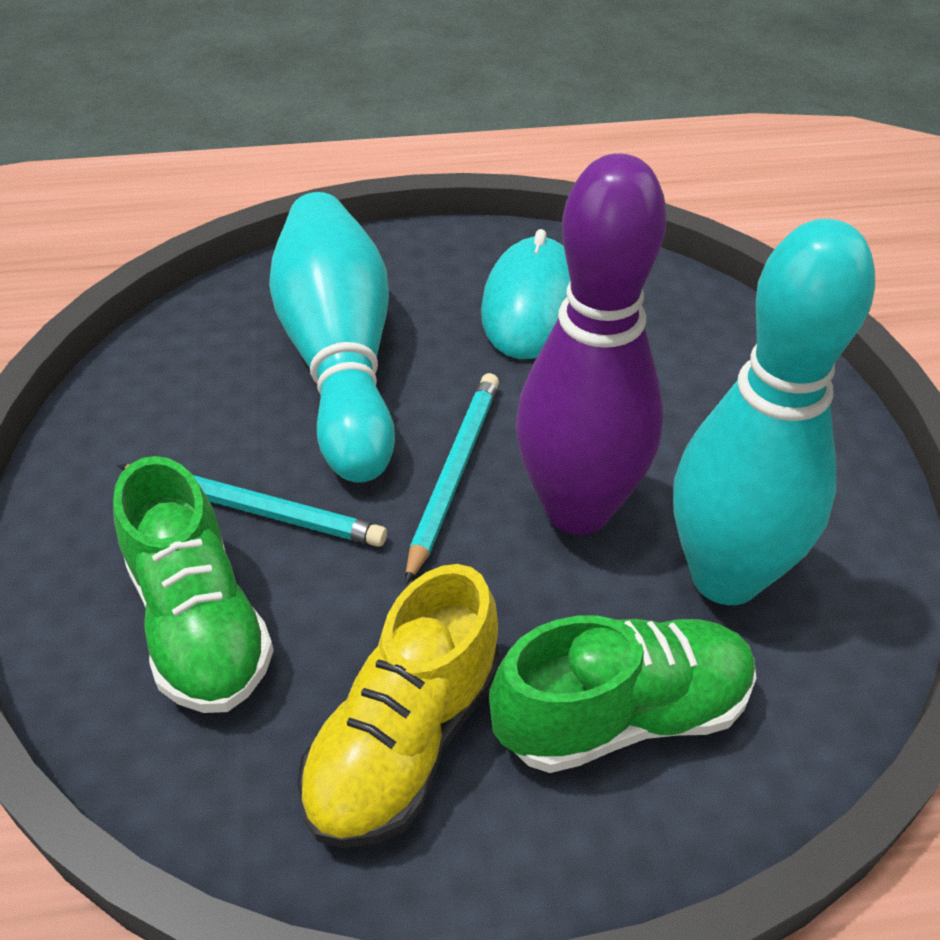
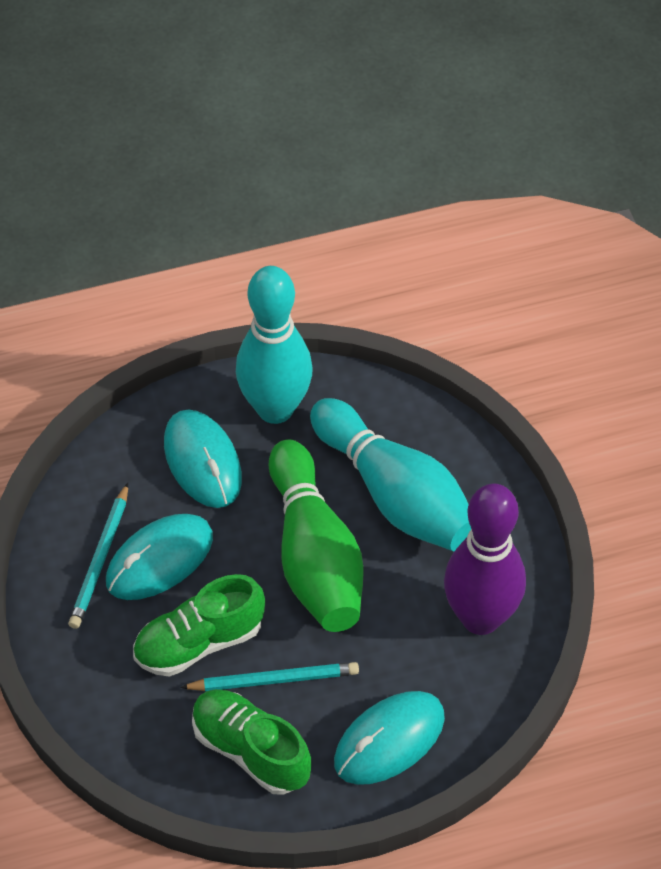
green bowling pin: none = 0 -> [268,439,364,632] = 1
turquoise mouse: [481,229,570,359] = 1 -> [106,514,213,600] [164,410,242,508] [334,691,445,785] = 3
yellow shoe: [297,564,500,848] = 1 -> none = 0

